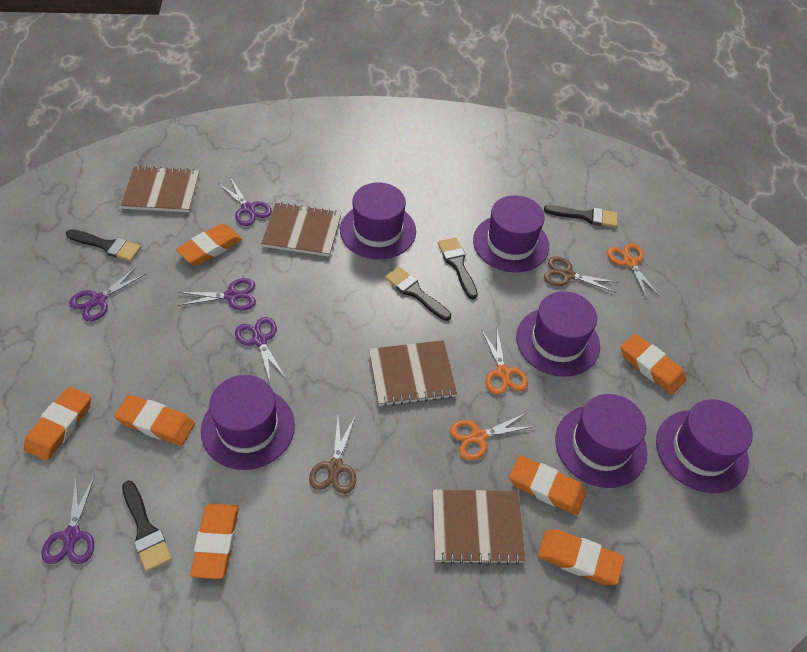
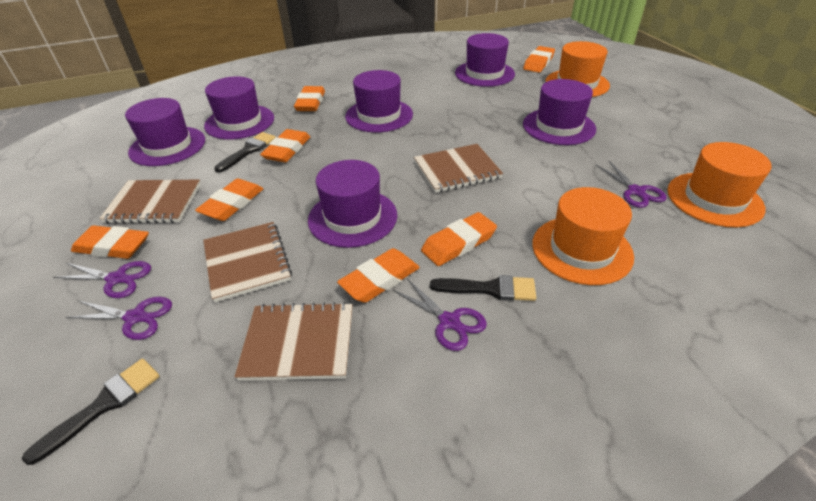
black brush: [66,229,141,261] [122,480,172,572] [385,267,451,321] [438,238,478,299] [544,205,617,228] = 5 -> [22,359,160,465] [214,132,276,173] [430,275,536,301] = 3
brown scissors: [309,417,356,494] [544,257,616,293] = 2 -> none = 0
orange hat: none = 0 -> [532,187,634,285] [545,41,610,97] [667,142,771,227] = 3
orange scissors: [450,413,535,460] [481,329,528,395] [607,243,660,299] = 3 -> none = 0
purple scissors: [41,475,95,564] [69,266,146,321] [178,278,256,310] [218,177,272,226] [235,317,286,382] = 5 -> [54,261,151,298] [65,297,172,340] [393,279,487,351] [596,161,667,208] = 4

